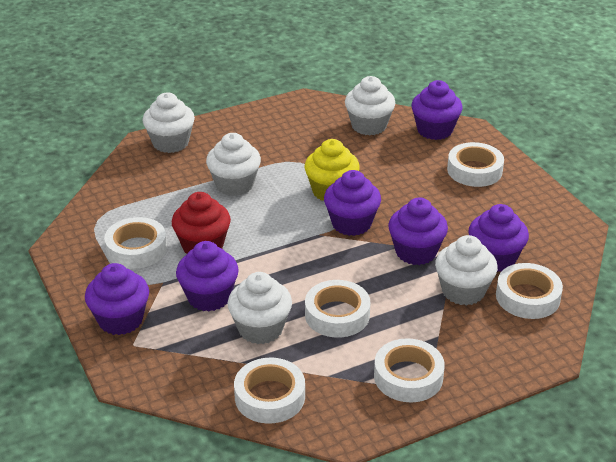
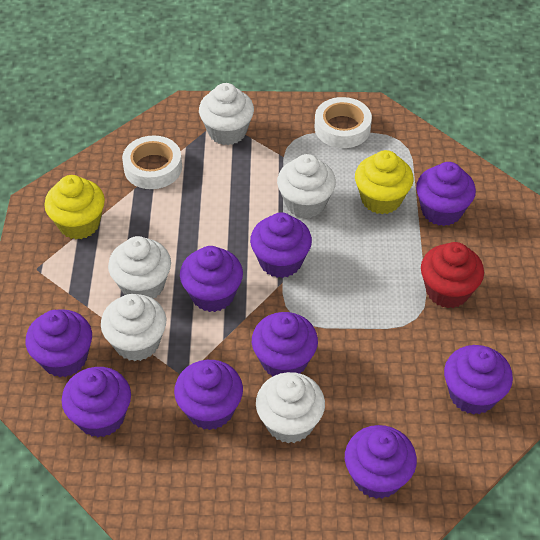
purple cupcake: [85,263,149,335] [176,241,239,311] [324,170,381,236] [388,197,448,265] [411,80,463,140] [469,204,529,272] = 6 -> [26,309,92,377] [62,367,131,437] [174,360,243,430] [180,246,243,312] [250,212,312,278] [252,312,318,377] [345,425,417,499] [416,162,476,226] [444,345,513,415] = 9
white tape: [104,217,167,269] [234,358,305,424] [305,280,370,337] [374,338,445,402] [447,142,504,187] [496,263,563,319] = 6 -> [122,136,182,189] [315,97,372,148] = 2
yellow cupcake: [304,139,360,201] = 1 -> [44,175,105,239] [355,150,414,214] = 2

